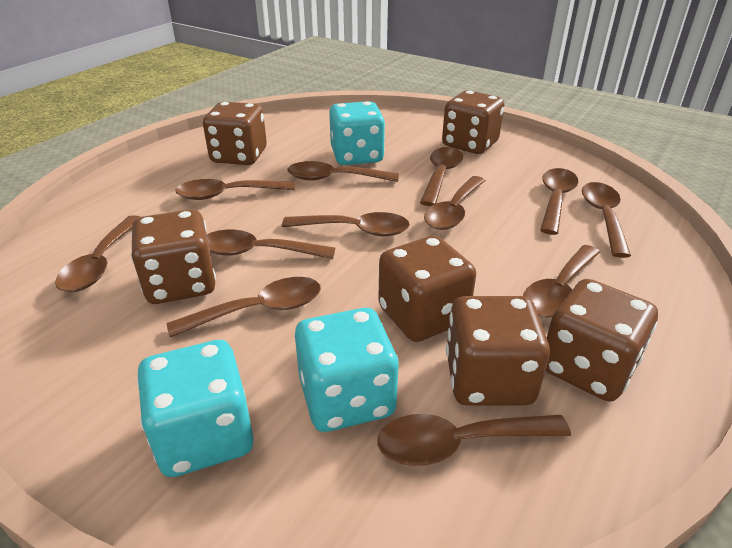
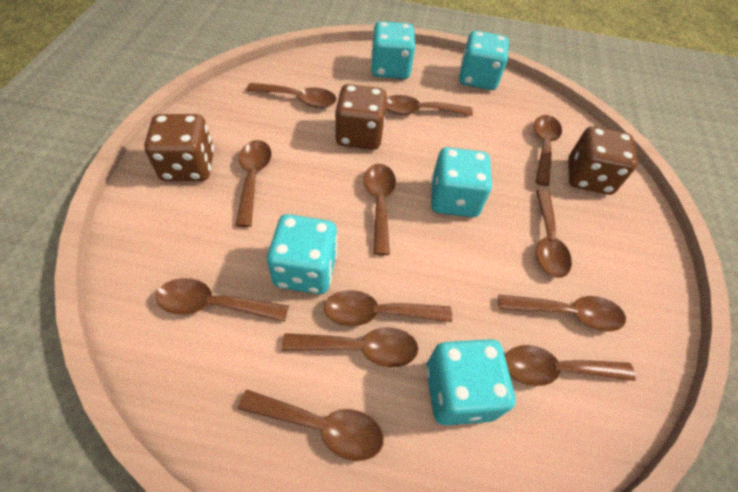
brown dice: [131,209,216,304] [203,102,267,165] [378,235,476,342] [442,90,505,154] [446,296,550,406] [545,279,658,401] = 6 -> [144,114,214,181] [335,84,387,150] [568,127,638,195] = 3
turquoise dice: [137,340,253,477] [295,308,399,432] [329,101,385,165] = 3 -> [267,214,338,294] [371,21,415,79] [426,339,515,425] [431,147,492,217] [459,31,509,90] = 5

